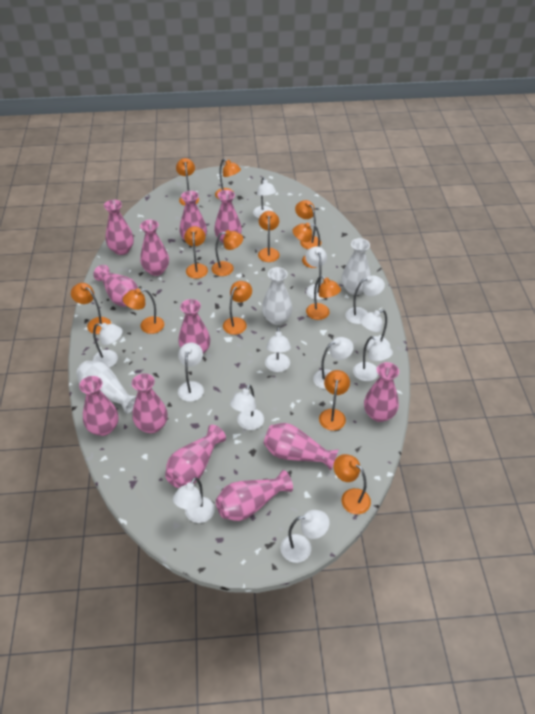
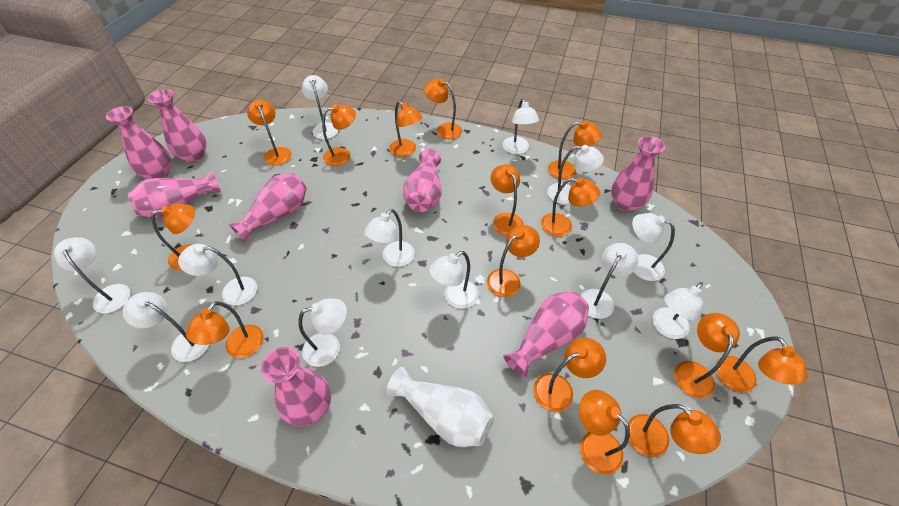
orange lamp: [71,283,111,334] [123,288,164,334] [176,158,199,206] [184,226,208,279] [212,230,243,276] [215,159,241,199] [223,281,252,335] [258,211,280,262] [293,223,320,268] [295,200,321,249] [306,276,341,320] [319,370,350,431] [334,454,371,514] = 13 -> [151,204,195,270] [186,301,264,358] [247,100,292,165] [322,104,356,166] [389,101,422,157] [424,79,462,139] [487,225,540,297] [491,164,523,236] [533,338,606,412] [541,178,600,236] [548,121,602,180] [579,390,630,475] [628,404,721,457] [674,313,740,398] [716,337,808,392] = 15
pink vase: [79,376,119,436] [93,265,138,307] [104,200,134,255] [132,373,168,434] [140,220,169,276] [165,425,226,488] [178,299,210,354] [180,191,207,241] [214,190,242,244] [216,470,293,521] [263,423,339,470] [364,362,399,422] = 12 -> [106,106,171,179] [127,171,221,218] [148,89,206,163] [229,173,307,243] [261,347,331,427] [403,149,442,212] [503,291,589,378] [611,136,665,212] = 8
white vase: [76,361,136,414] [262,267,292,325] [342,238,371,295] = 3 -> [386,367,494,447] = 1

